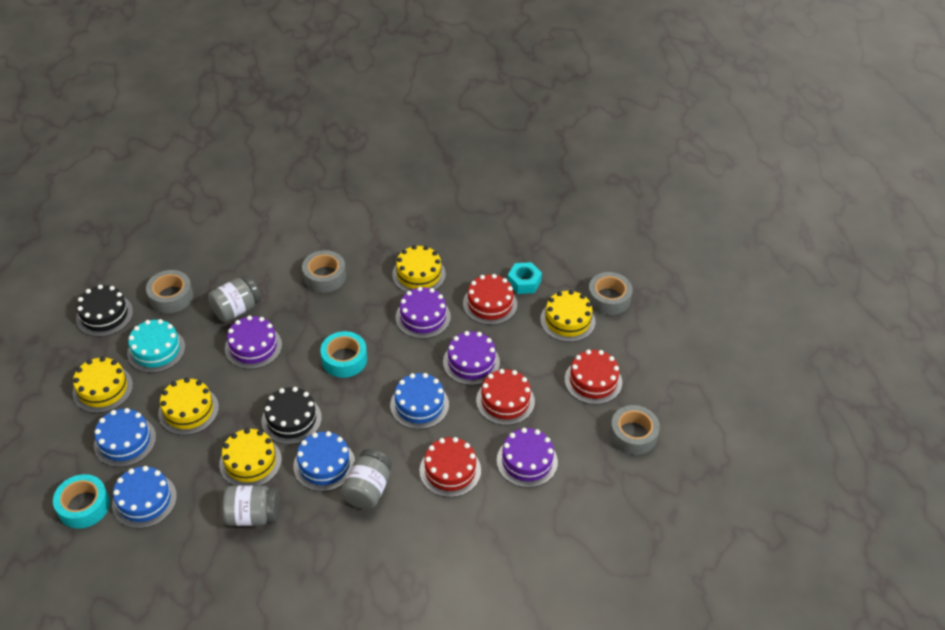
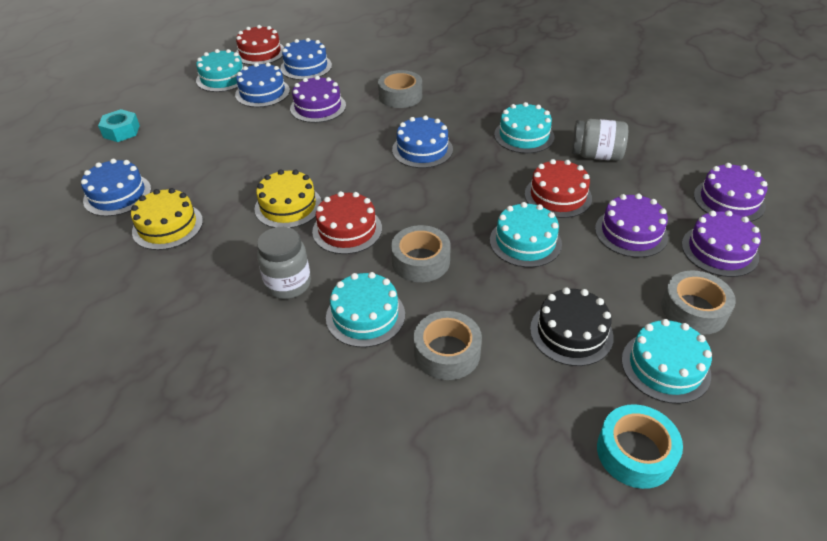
black cake: [76,285,133,337] [261,387,322,444] = 2 -> [530,287,614,366] = 1
grey jar: [208,276,261,322] [222,485,279,526] [341,449,392,509] = 3 -> [257,227,311,299] [571,119,628,161] = 2
red cake: [419,437,481,497] [463,274,517,325] [476,369,535,425] [565,350,622,404] = 4 -> [236,25,284,65] [312,191,382,254] [525,159,592,218] = 3
turquoise cake: [127,319,185,373] = 1 -> [196,49,243,92] [326,272,405,347] [490,202,562,267] [494,102,554,153] [622,319,712,404] = 5
turquoise tape: [53,474,110,529] [320,331,367,378] = 2 -> [597,404,683,489] = 1
yellow cake: [73,357,133,413] [158,378,219,435] [219,428,282,486] [392,245,446,292] [540,290,596,342] = 5 -> [131,188,203,250] [254,169,322,228] = 2

